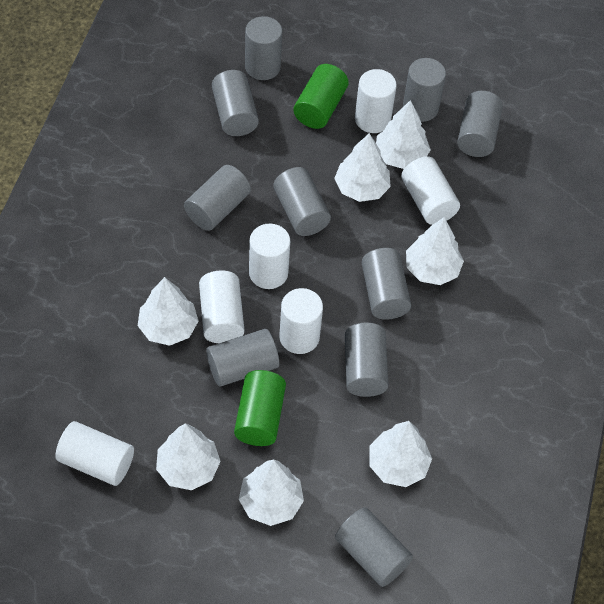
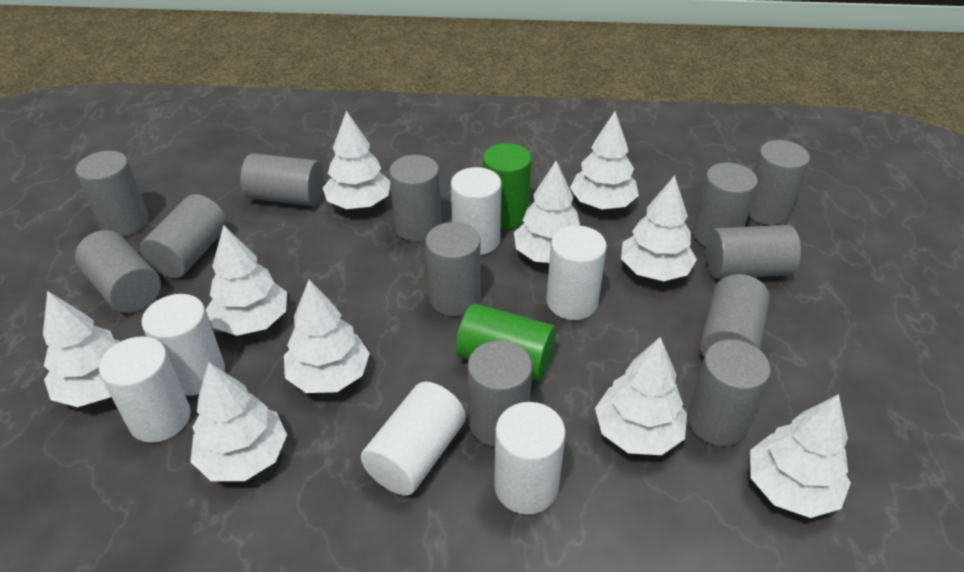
grey cylinder: [184,165,251,231] [206,329,279,387] [212,70,259,136] [245,16,282,80] [273,167,331,236] [335,507,413,587] [345,323,388,397] [362,248,411,320] [403,58,446,122] [457,91,503,157] = 10 -> [75,230,161,313] [76,151,149,237] [140,194,227,278] [241,153,324,206] [389,155,442,242] [425,222,481,316] [467,340,532,447] [687,339,771,446] [693,163,758,247] [700,274,770,356] [706,225,801,279] [748,140,810,225] = 12
white tree: [138,277,199,346] [156,423,221,490] [239,459,304,526] [334,133,391,202] [369,421,432,487] [376,100,431,169] [406,217,464,285] = 7 -> [43,291,120,407] [190,362,287,481] [206,225,287,336] [284,280,370,393] [323,111,390,209] [514,161,580,263] [570,112,639,209] [595,337,687,455] [621,175,697,281] [750,394,851,518] = 10

